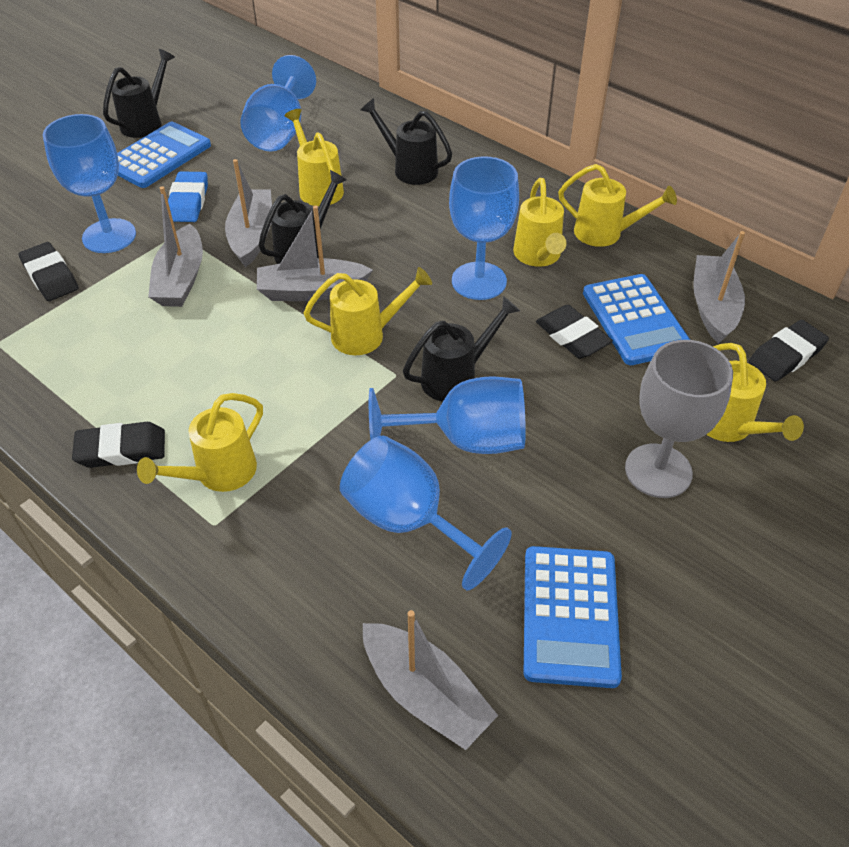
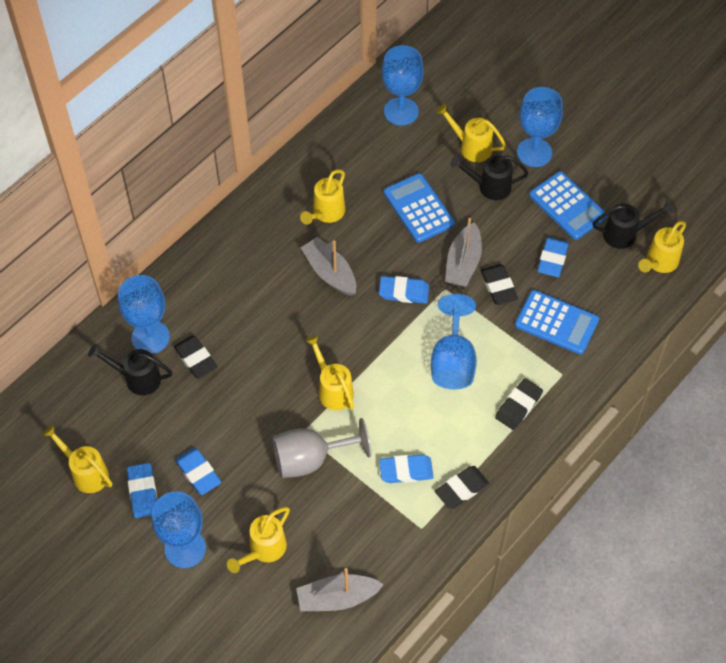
black watering can: [103,49,175,138] [259,170,347,264] [361,98,452,185] [403,296,520,402] = 4 -> [88,344,172,395] [450,155,529,200] [592,201,674,249] = 3
blue eraser: [168,171,208,222] = 1 -> [127,463,157,518] [175,448,221,495] [379,276,429,304] [379,454,434,483] [537,237,569,277] = 5
grey boat: [148,186,203,307] [225,159,272,267] [257,205,373,301] [363,610,498,750] [693,231,745,343] = 5 -> [296,568,384,611] [301,237,356,296] [445,218,482,287] = 3

